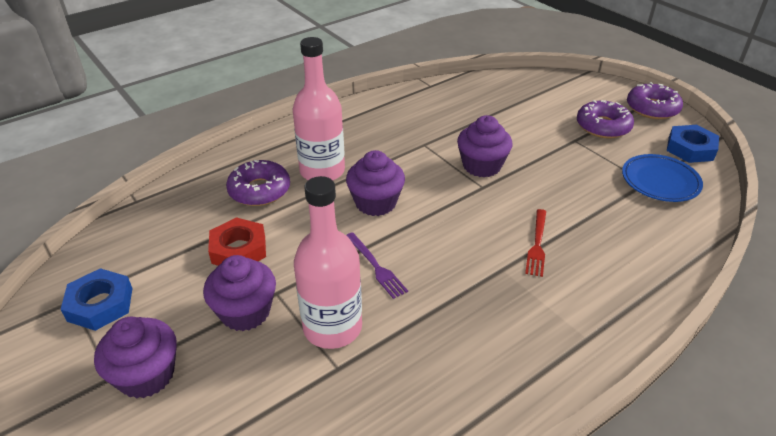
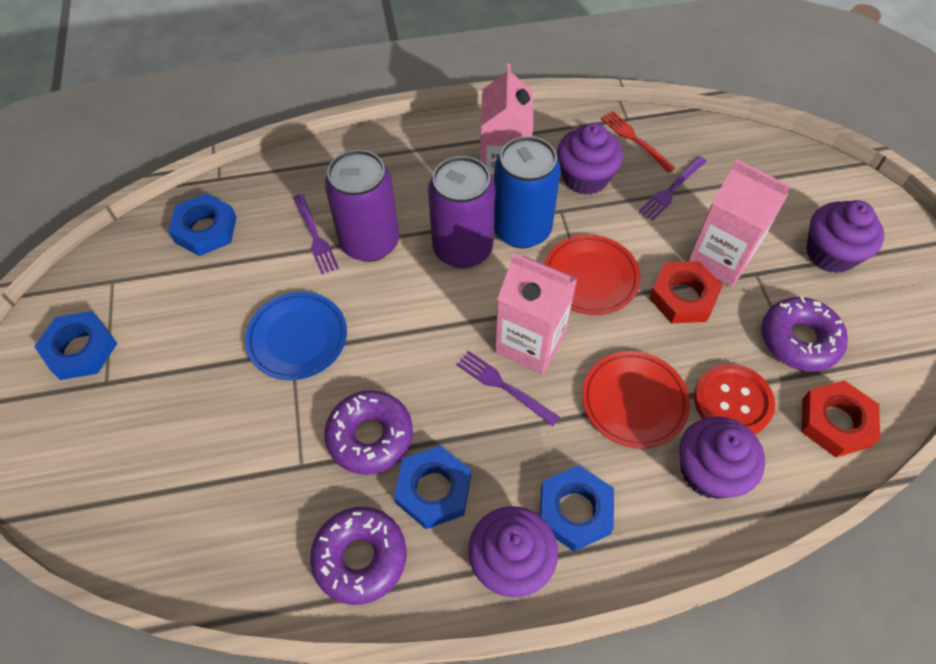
blue can: none = 0 -> [494,136,561,249] = 1
blue nut: [60,268,133,331] [667,125,719,163] = 2 -> [34,311,118,380] [168,193,237,256] [394,445,471,529] [540,465,614,551] = 4
pink bottle: [292,37,345,180] [294,176,362,349] = 2 -> none = 0
pink carton: none = 0 -> [480,63,533,181] [495,253,578,374] [687,159,790,287] = 3
purple can: none = 0 -> [325,150,399,262] [428,156,495,268] = 2
purple fork: [346,232,408,299] = 1 -> [293,194,339,275] [457,351,560,426] [639,156,707,221] = 3
red button: none = 0 -> [694,364,775,435] = 1
red nut: [208,217,266,266] = 1 -> [649,261,723,323] [801,380,880,457] = 2
red plate: none = 0 -> [545,235,641,315] [582,351,690,449] = 2

